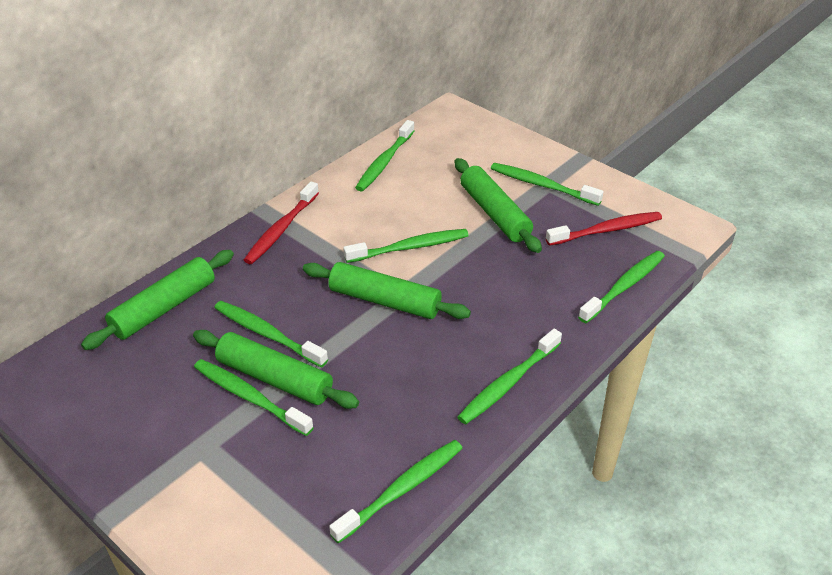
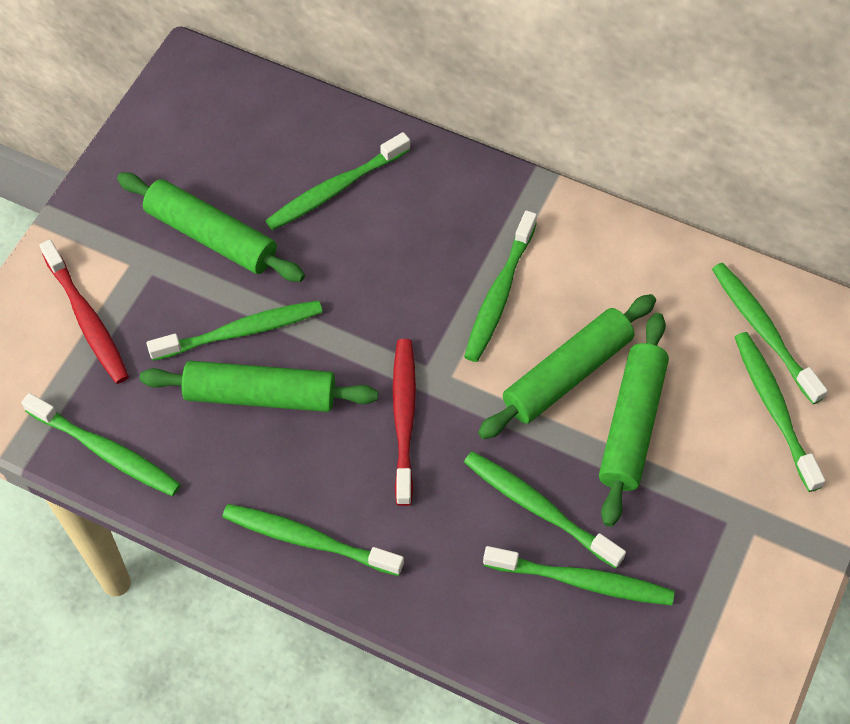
green toothbrush: [194,359,314,436] [214,301,328,368] [329,440,462,543] [343,229,469,263] [355,120,414,191] [457,329,562,424] [491,163,603,206] [578,251,665,323] = 8 -> [21,393,181,496] [146,300,323,361] [223,504,404,576] [265,132,410,230] [464,210,537,362] [464,451,626,569] [483,546,675,605] [712,263,828,404] [735,332,825,492] = 9

